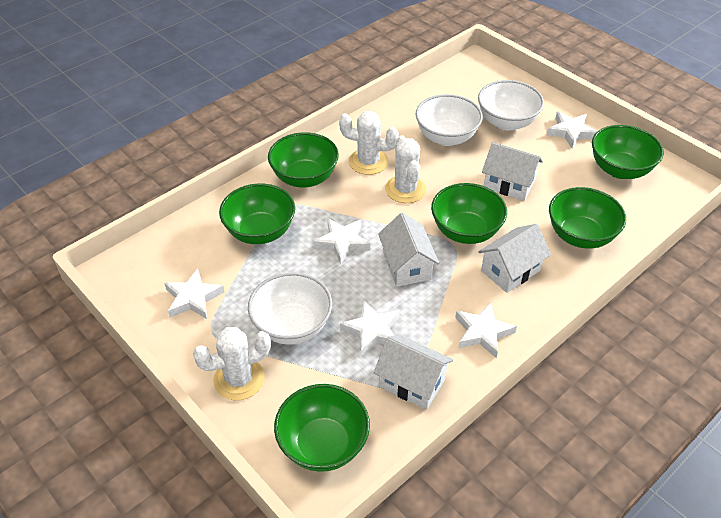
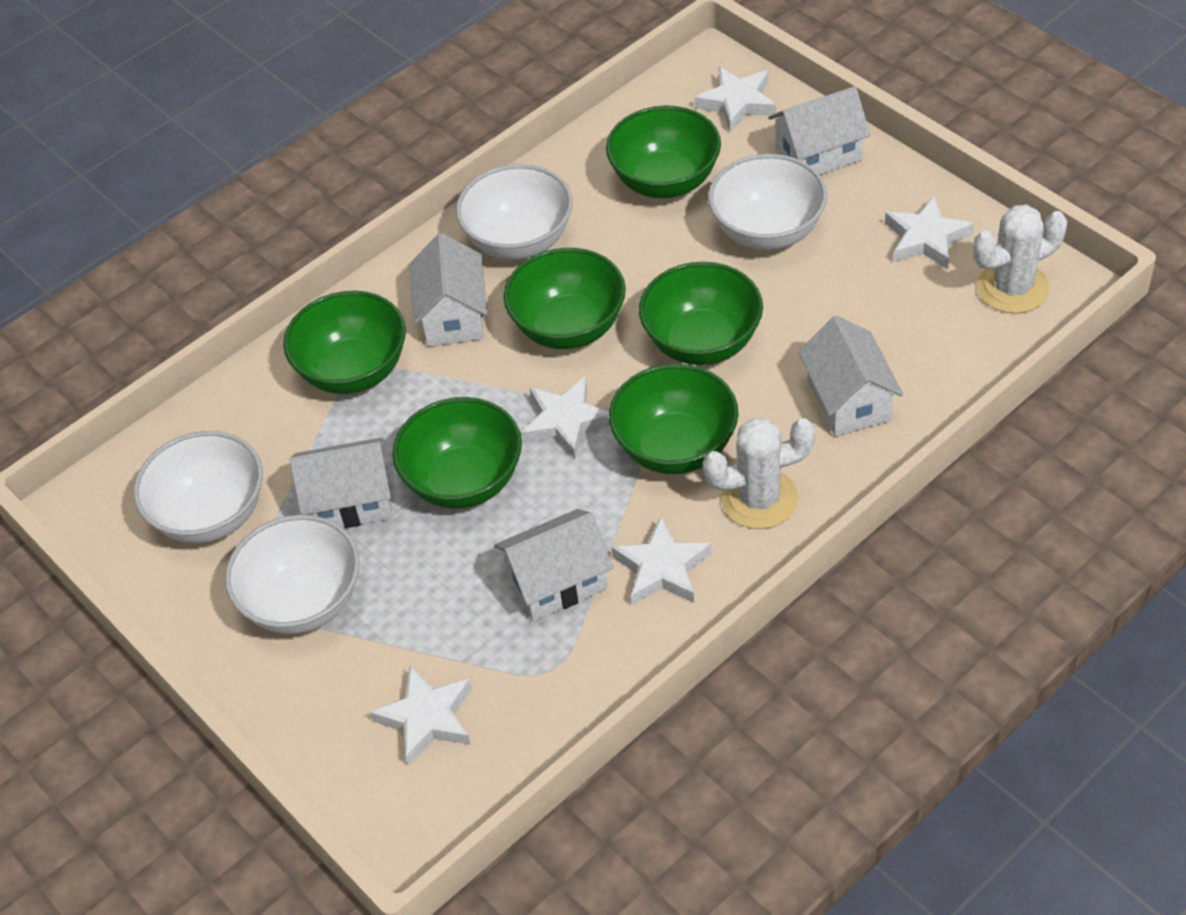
white bowl: [248,272,332,345] [416,94,483,146] [478,80,544,130] = 3 -> [134,431,263,543] [225,515,360,634] [456,164,573,260] [708,154,827,250] = 4
white cactus: [193,327,271,400] [339,111,399,175] [385,135,426,203] = 3 -> [703,418,815,529] [973,204,1067,314] = 2
white house: [374,335,453,410] [378,213,439,287] [478,224,551,293] [482,142,543,201] = 4 -> [289,437,392,528] [409,233,487,346] [494,509,613,621] [768,86,871,175] [798,315,903,436] = 5

